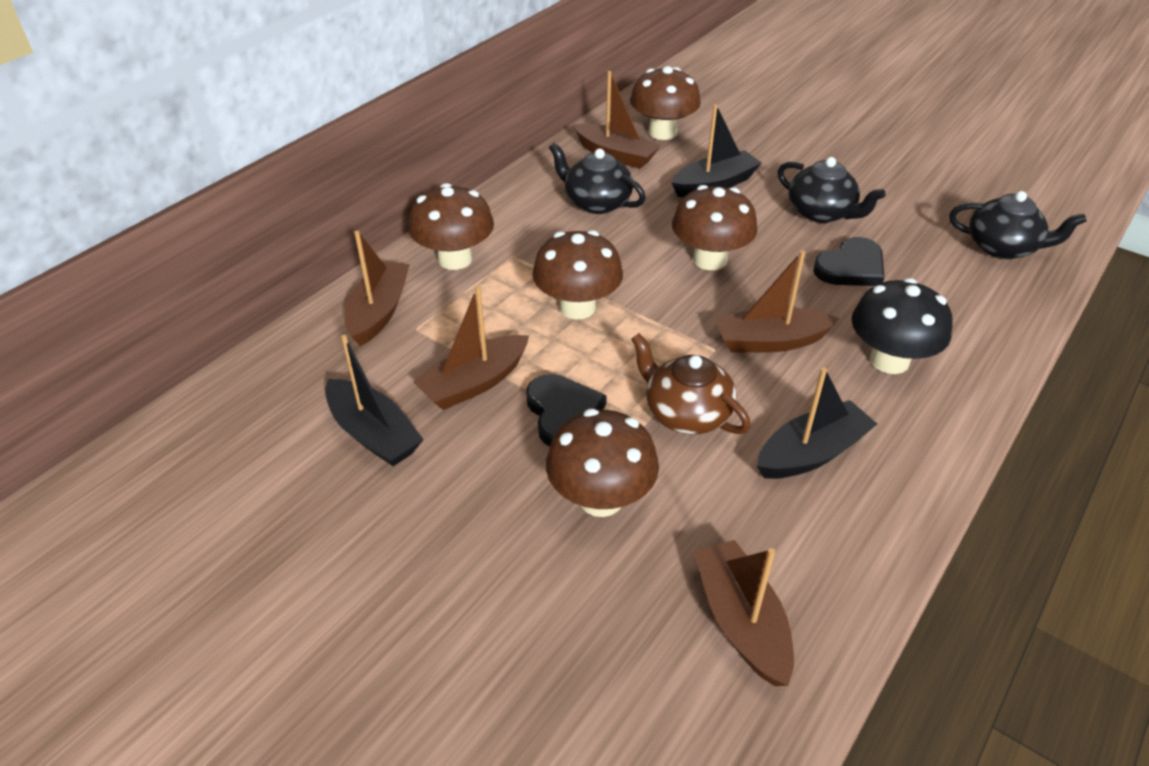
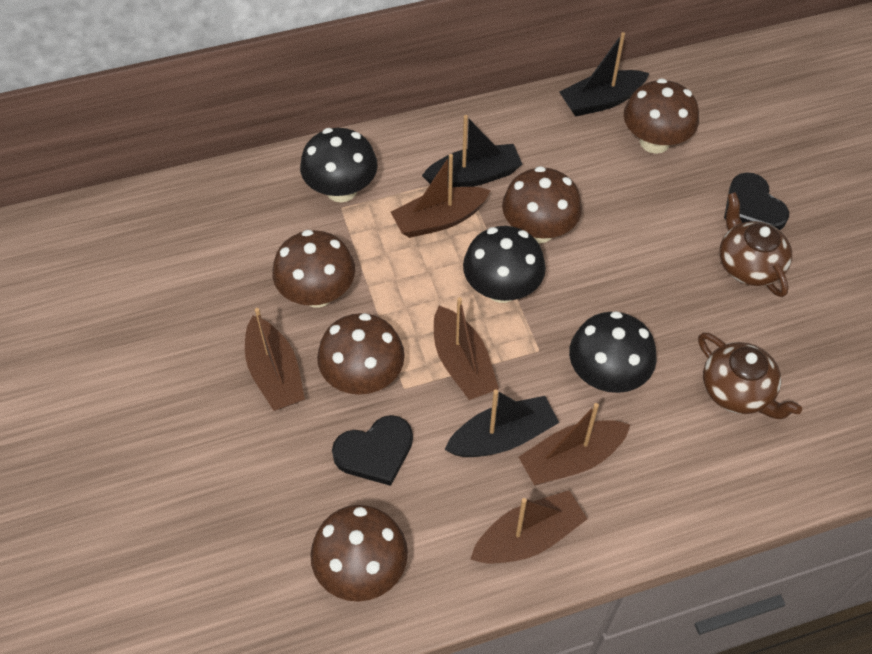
black mushroom: [851,278,953,374] = 1 -> [300,128,378,203] [463,226,546,303] [569,311,656,393] = 3
black teapot: [549,142,646,214] [778,157,886,223] [949,191,1087,259] = 3 -> none = 0
brown teapot: [631,333,751,434] = 1 -> [698,332,802,419] [719,192,792,297] = 2

